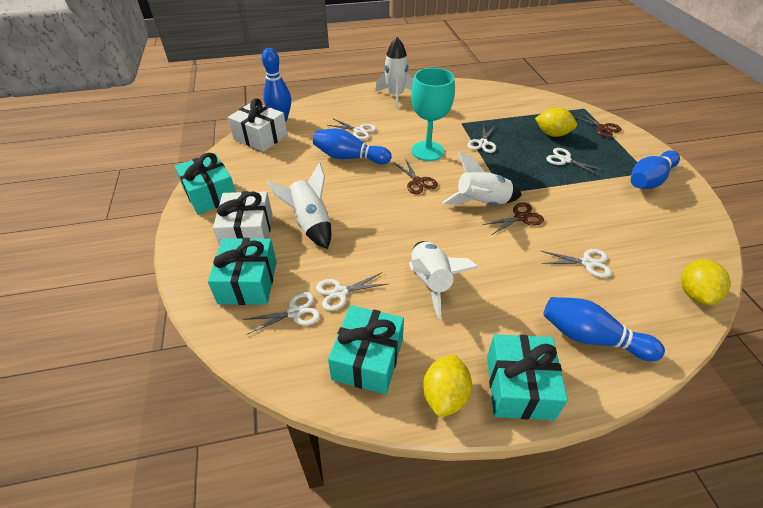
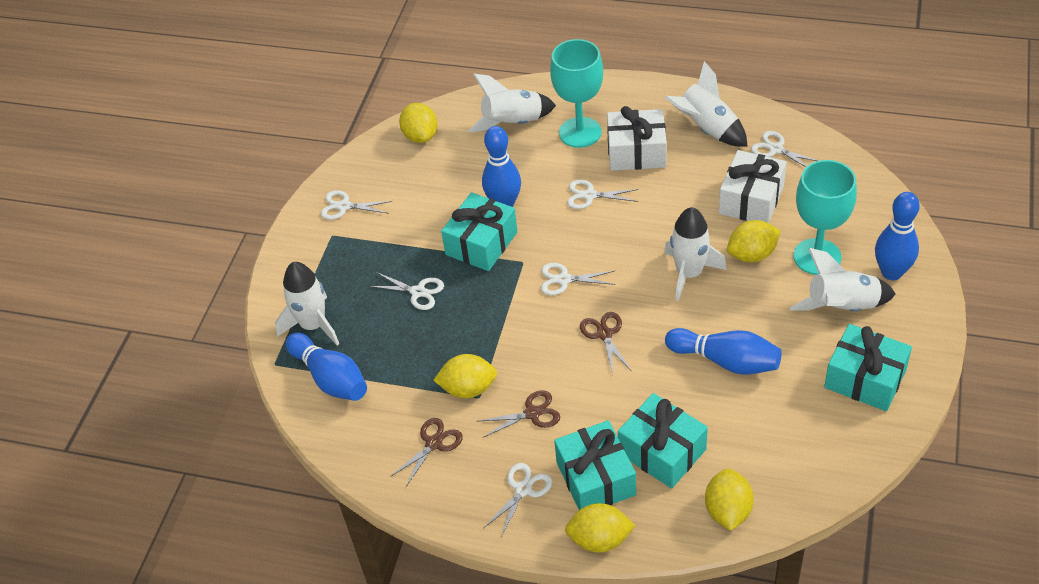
turquoise goblet: [411,68,455,161] = 1 -> [550,39,603,148] [793,160,857,275] = 2
white rocket: [267,162,331,249] [375,37,413,108] [409,241,478,319] [443,152,522,205] = 4 -> [275,262,339,346] [468,74,556,133] [664,207,727,301] [665,61,747,146] [790,248,896,312] = 5
yellow lemon: [423,354,472,417] [535,107,577,137] [681,259,731,305] = 3 -> [399,103,437,143] [433,354,497,398] [565,503,636,553] [705,469,754,531] [727,220,781,262] = 5

